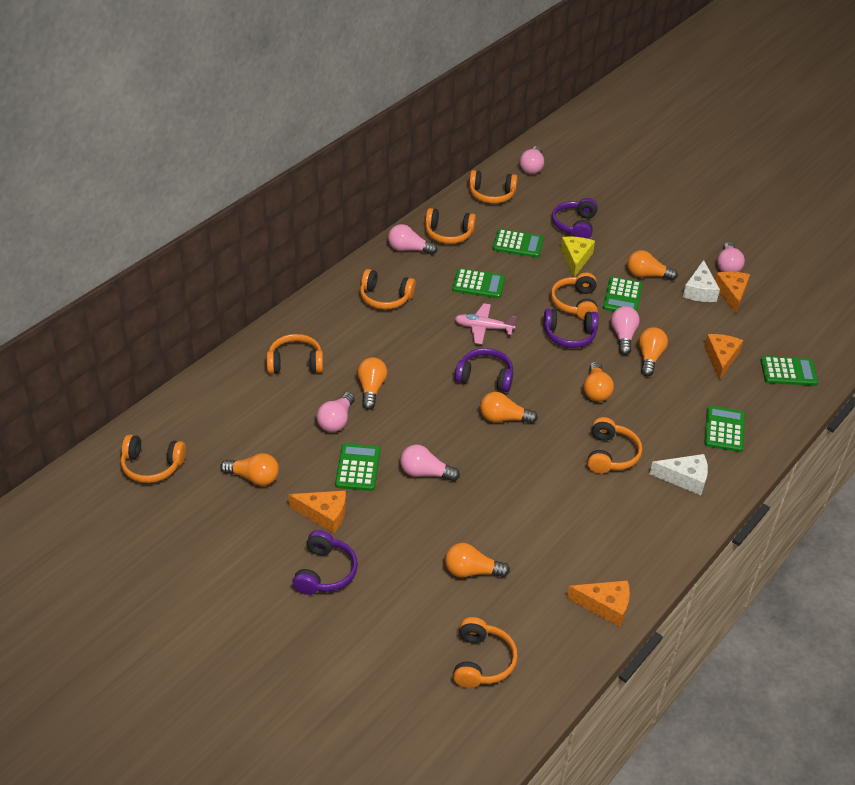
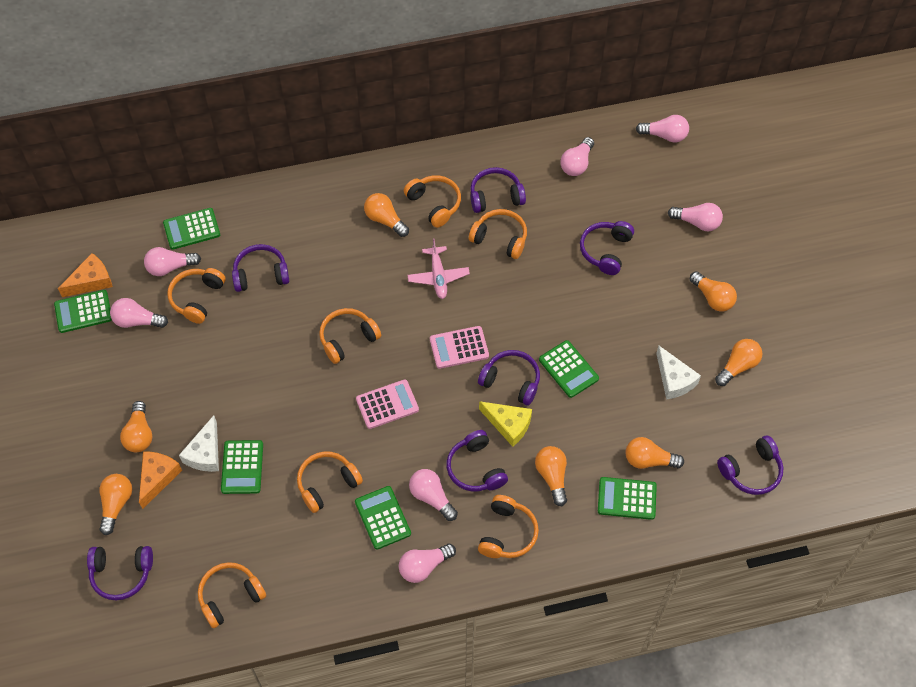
orange cheese: [288,490,346,533] [567,580,630,627] [704,334,743,380] [715,272,750,314] = 4 -> [58,253,113,297] [139,451,182,509] = 2
orange headphones: [121,434,186,483] [267,334,323,374] [360,269,416,309] [425,208,476,244] [453,617,518,688] [469,170,518,204] [551,272,598,320] [587,417,642,474] = 8 -> [167,268,226,324] [198,562,266,628] [297,451,363,513] [319,308,381,364] [404,175,461,228] [469,209,527,259] [478,495,539,558] = 7
pink calculator: none = 0 -> [356,379,419,429] [430,326,489,369] = 2
pink light bulb: [317,392,355,432] [388,224,438,255] [400,445,460,481] [520,146,544,174] [611,306,640,355] [717,242,745,272] = 6 -> [110,298,168,328] [144,247,201,276] [399,544,456,583] [409,469,458,521] [560,137,594,176] [636,115,689,143] [668,203,723,231] = 7
purple headphones: [293,530,358,595] [455,348,513,392] [543,309,598,348] [552,198,598,239] = 4 -> [87,546,153,600] [232,244,289,292] [446,430,508,491] [470,167,526,213] [478,350,540,405] [580,221,634,275] [717,436,783,495] = 7

